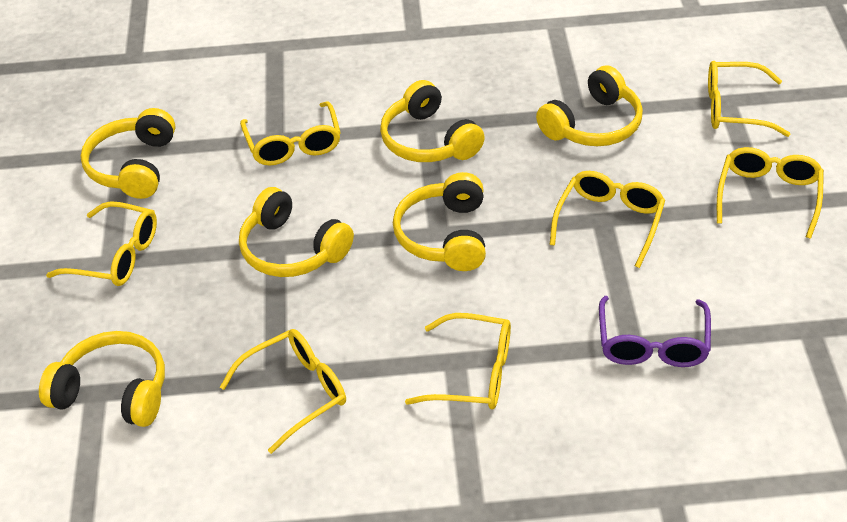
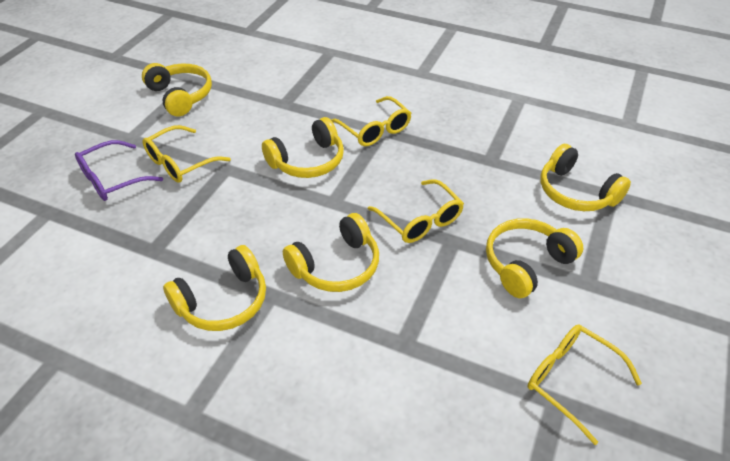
yellow glasses: [46,201,157,286] [220,329,346,454] [240,101,341,166] [405,313,511,409] [550,171,665,268] [708,61,790,137] [717,147,824,239] = 7 -> [143,125,231,183] [331,96,411,146] [368,179,464,243] [528,324,642,445] = 4

